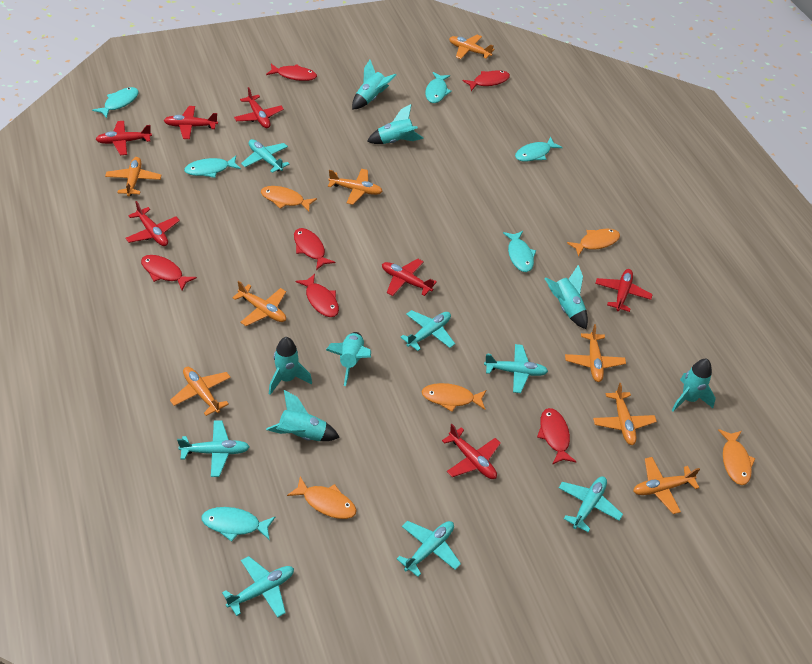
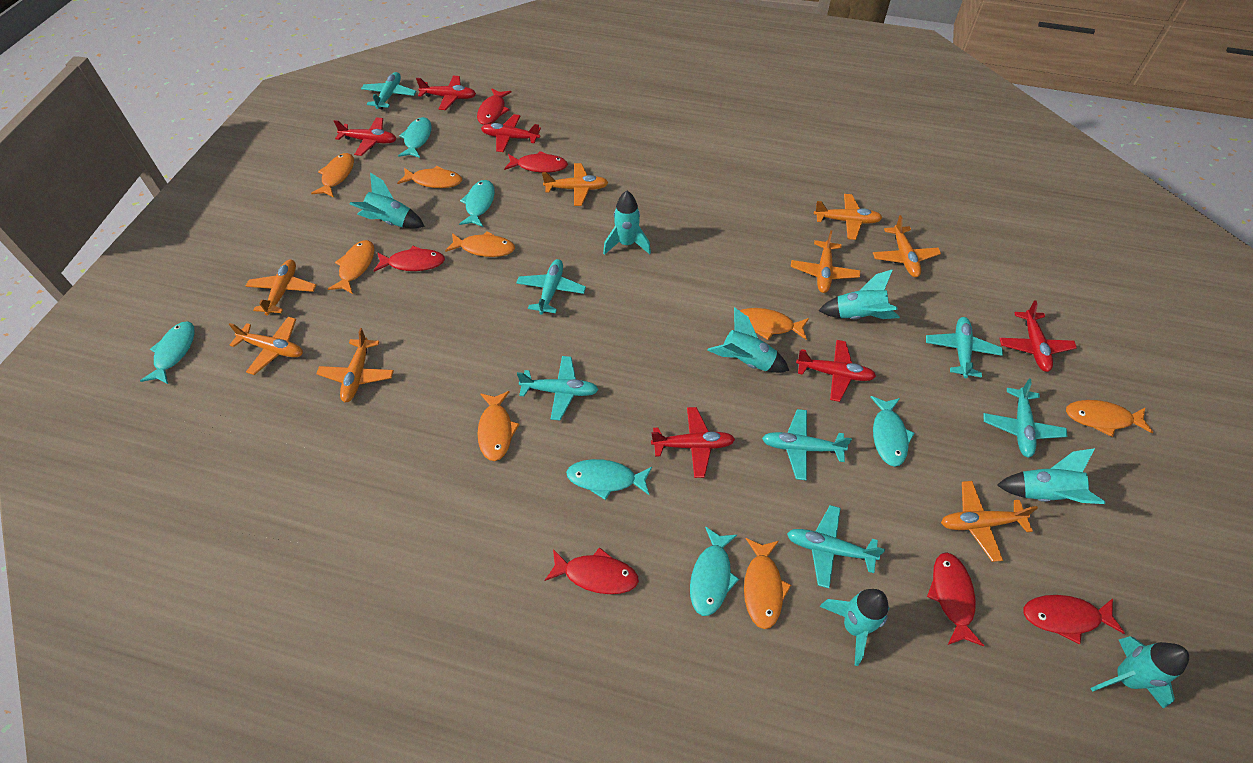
orange fish: [261,186,317,212] [287,476,357,519] [421,383,486,412] [567,229,620,257] [718,429,756,485] = 5 -> [311,153,354,197] [328,240,374,294] [397,166,462,188] [445,231,515,257] [477,391,520,461] [740,308,809,340] [744,538,791,629] [1066,400,1153,437] = 8
red plane: [96,121,152,155] [125,201,180,246] [164,106,218,139] [234,87,284,128] [382,259,437,296] [442,424,501,479] [595,269,653,312] = 7 -> [334,117,396,156] [416,76,476,110] [481,114,541,152] [651,407,735,478] [796,340,876,402] [999,300,1077,372] = 6

